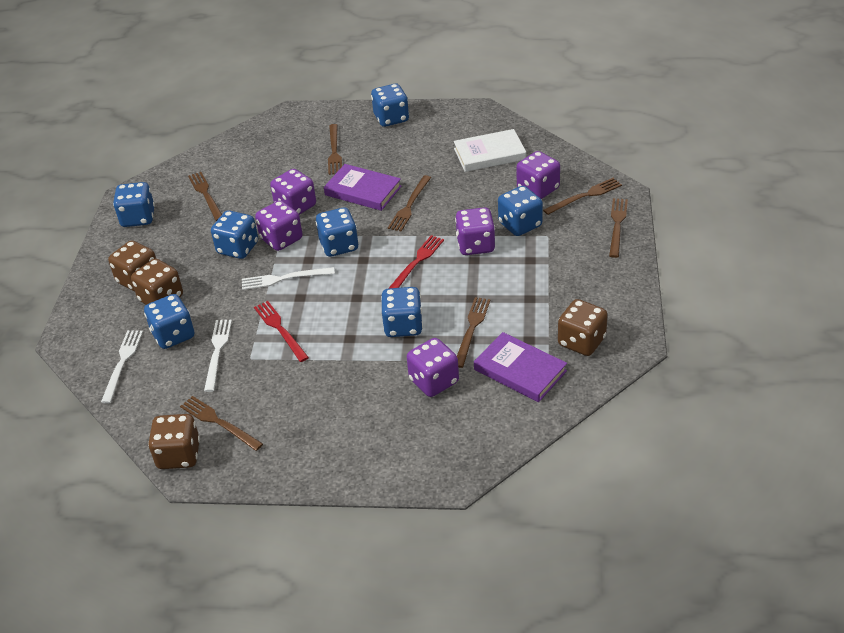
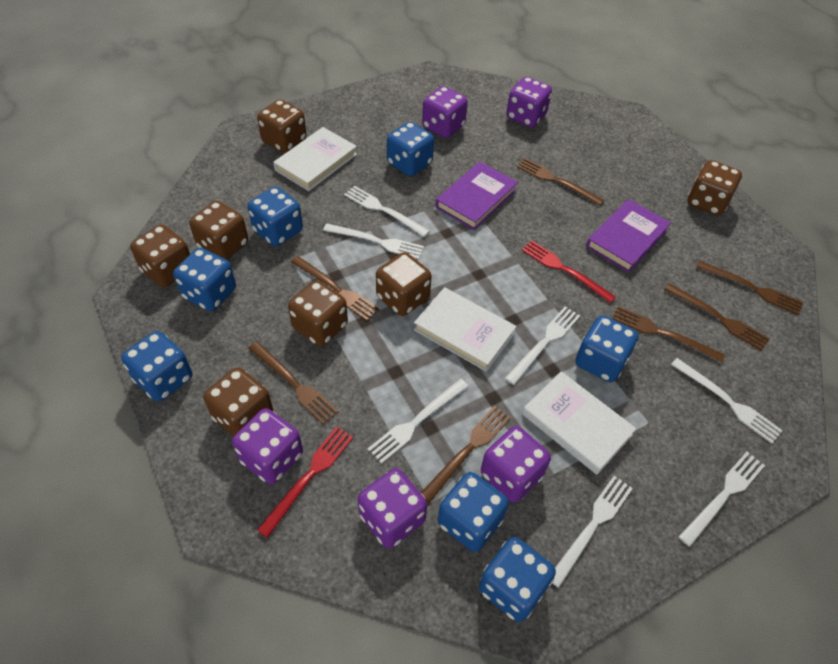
brown dice: [108,240,156,291] [131,259,183,305] [148,414,200,469] [558,299,608,356] = 4 -> [130,225,190,288] [189,201,248,260] [204,367,273,437] [257,99,307,153] [288,280,348,346] [376,252,432,316] [687,160,742,216] = 7
white book: [454,129,526,172] = 1 -> [273,127,357,191] [414,287,517,372] [522,371,636,475] = 3
white fork: [101,330,143,404] [204,320,232,392] [242,267,335,290] = 3 -> [323,223,424,259] [344,186,430,237] [368,379,469,464] [505,306,580,385] [552,476,633,588] [671,358,783,444] [679,452,765,547] = 7

